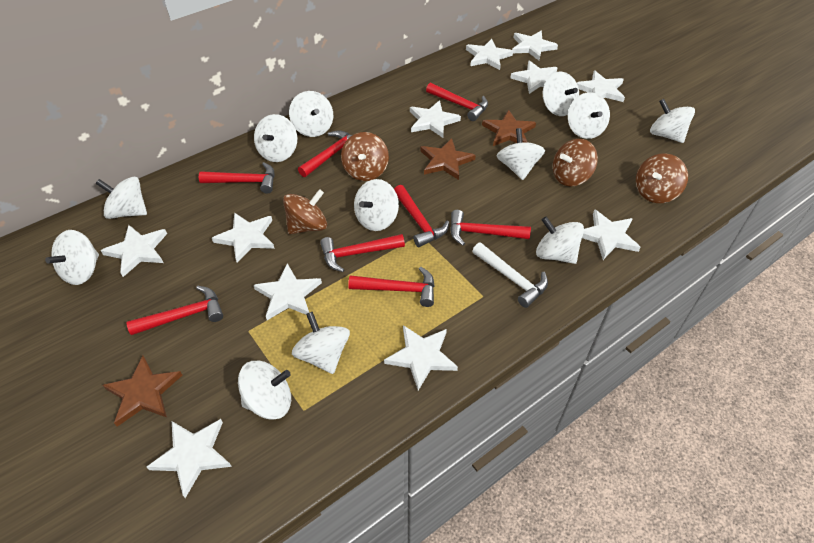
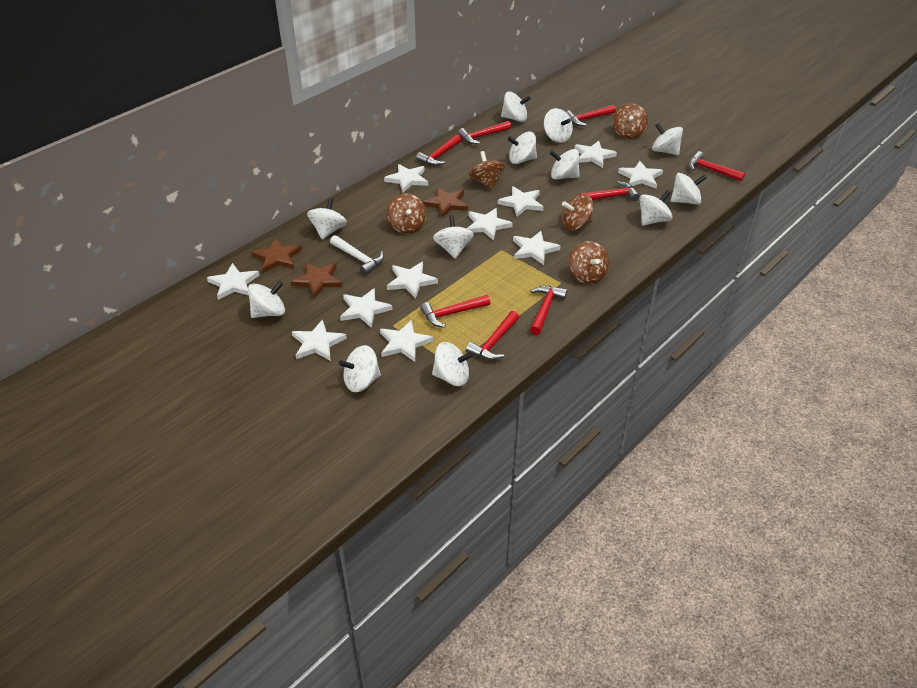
brown spinning top: [283,189,327,234] [341,132,389,181] [553,139,598,186] [636,153,688,203] = 4 -> [387,193,426,233] [469,151,505,190] [562,194,594,231] [569,241,609,284] [613,103,648,138] = 5

